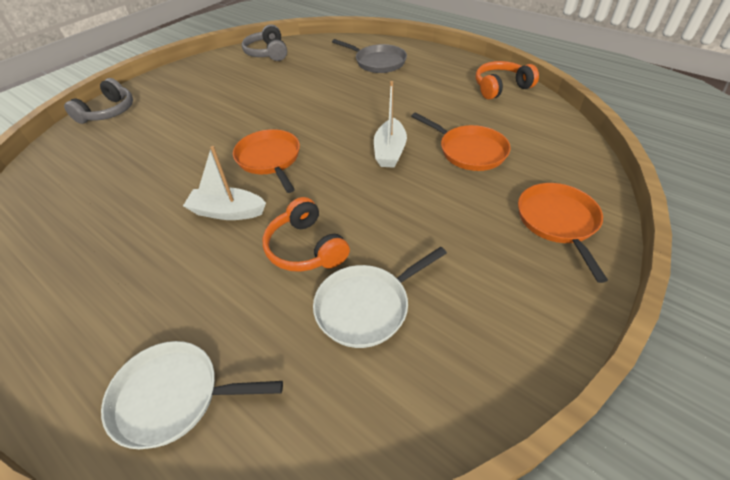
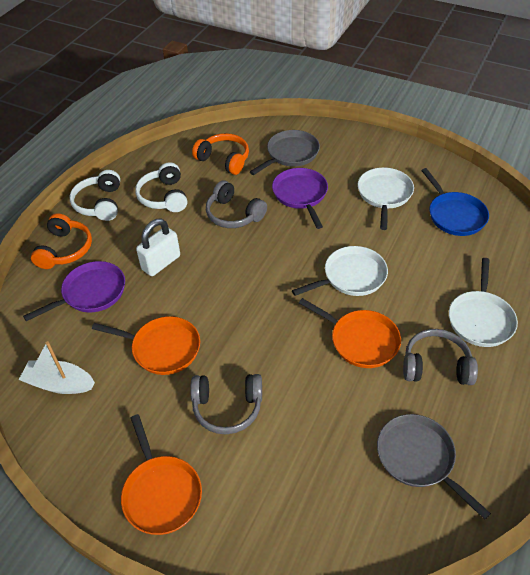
blue pan: none = 0 -> [421,168,489,236] = 1
grey headphones: [64,78,133,124] [242,24,287,61] = 2 -> [190,374,262,434] [206,180,267,228] [403,329,478,385] = 3
grey pan: [332,39,407,73] = 1 -> [250,130,320,175] [377,414,491,520] = 2
purple pan: none = 0 -> [23,261,125,321] [272,168,328,229] = 2
white boat: [183,146,266,220] [374,81,407,168] = 2 -> [19,341,95,394] = 1
white headphones: none = 0 -> [70,170,120,221] [135,162,187,212] = 2
white padlock: none = 0 -> [136,219,180,276] = 1
white pan: [101,341,283,449] [313,247,447,348] = 2 -> [292,246,388,296] [358,167,414,230] [449,258,518,347] = 3

